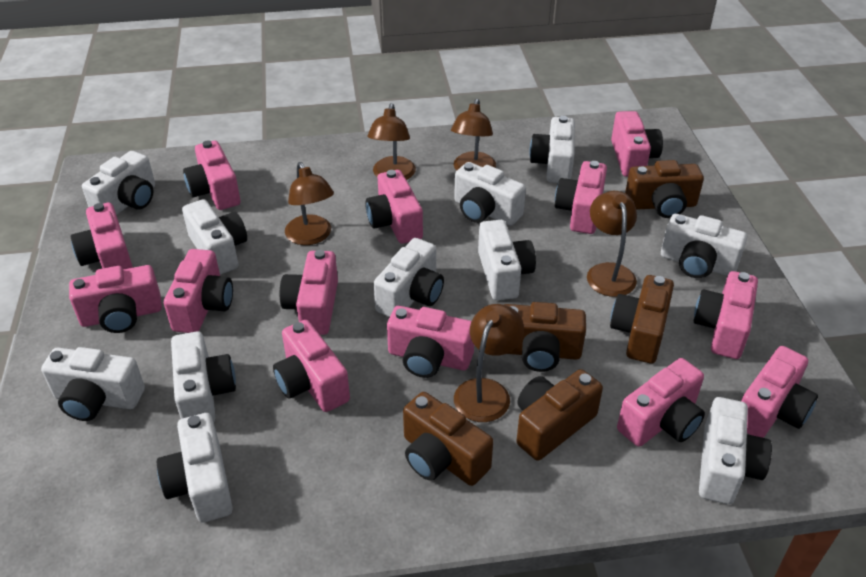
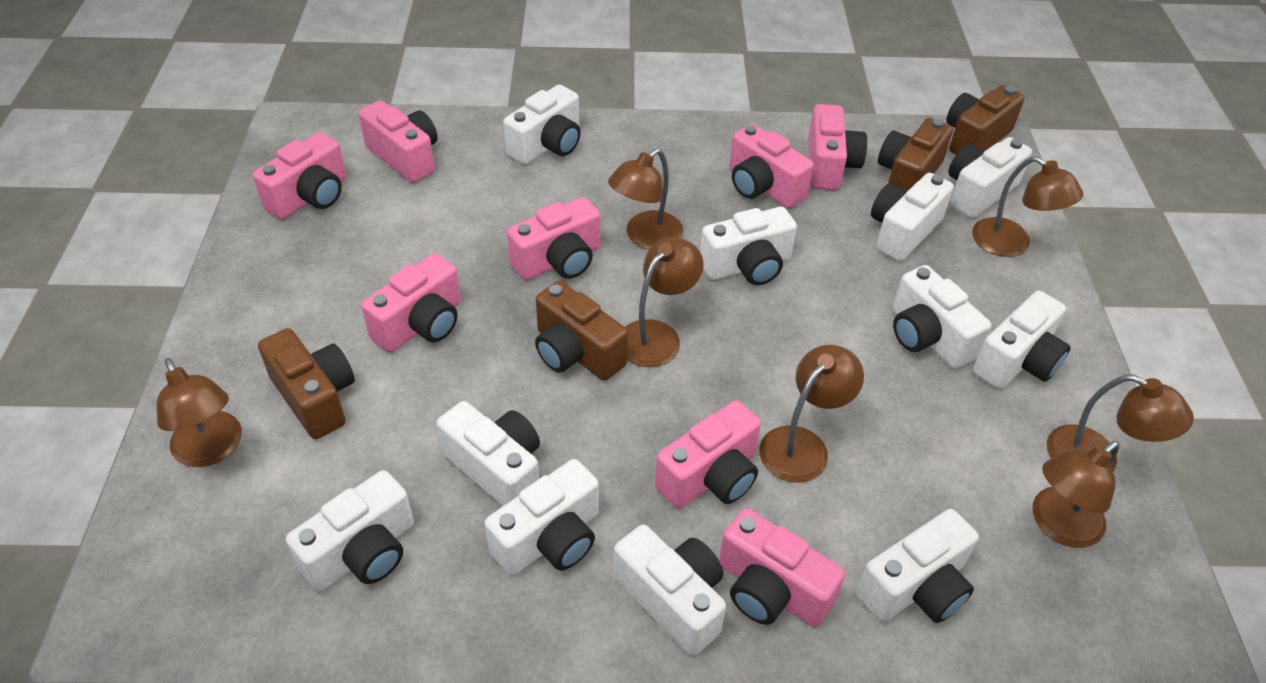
brown camera: [403,392,493,486] [504,302,586,372] [516,369,603,461] [610,275,674,364] [625,160,704,218] = 5 -> [258,328,355,439] [535,281,628,381] [878,118,953,191] [946,85,1025,155] = 4
brown lamp: [285,162,334,245] [367,103,416,180] [451,99,496,171] [454,304,524,422] [587,191,637,297] = 5 -> [157,358,242,467] [608,148,683,249] [625,237,704,367] [759,345,864,483] [972,156,1083,257] [1033,441,1119,548] [1047,374,1194,471] = 7
pink camera: [69,265,162,333] [71,203,133,269] [164,249,233,333] [183,141,240,210] [273,320,350,412] [280,250,338,335] [365,170,423,244] [387,306,474,378] [555,161,607,234] [611,111,663,177] [617,358,705,447] [694,271,758,359] [741,346,818,438] = 13 -> [253,132,346,219] [359,100,438,183] [361,253,461,352] [507,197,600,280] [655,400,761,509] [719,508,845,627] [729,124,814,208] [808,104,867,190] = 8

